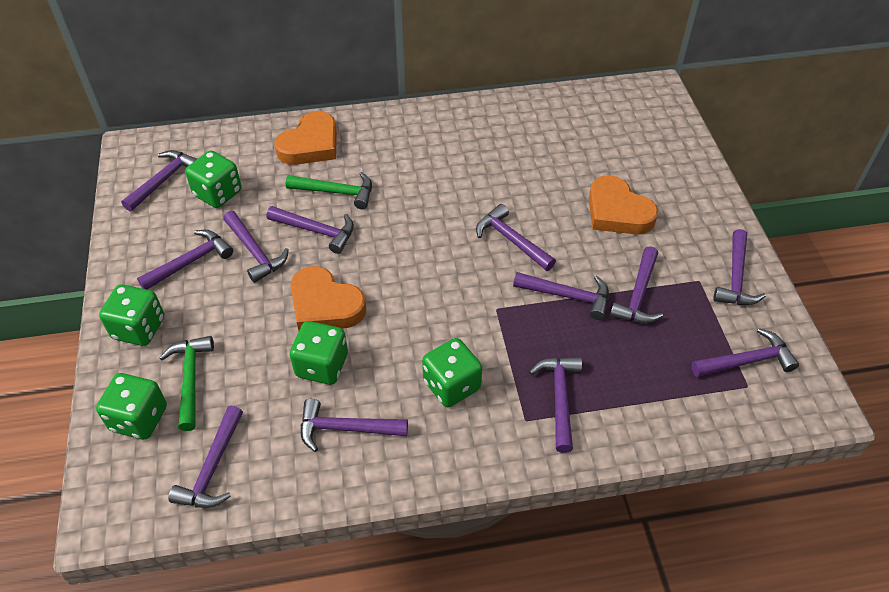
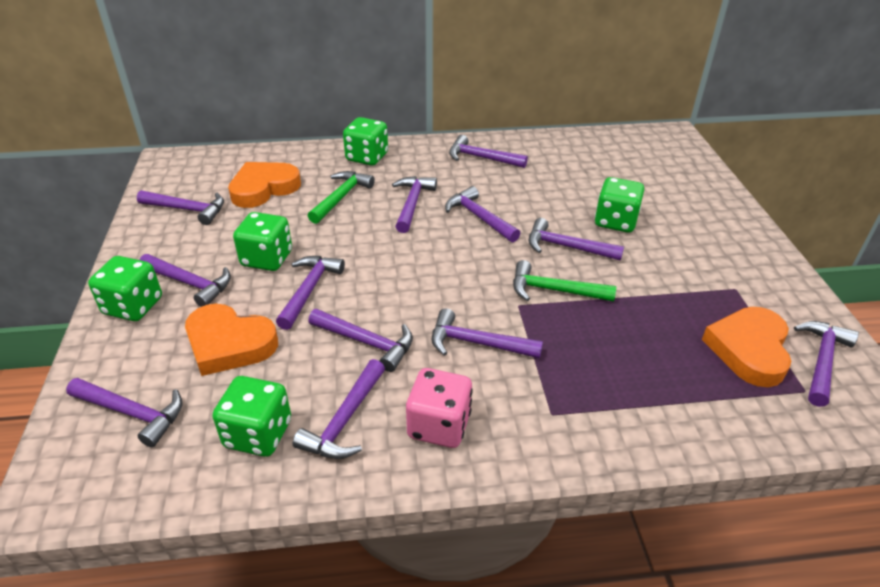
pink dice: none = 0 -> [406,368,473,448] = 1

